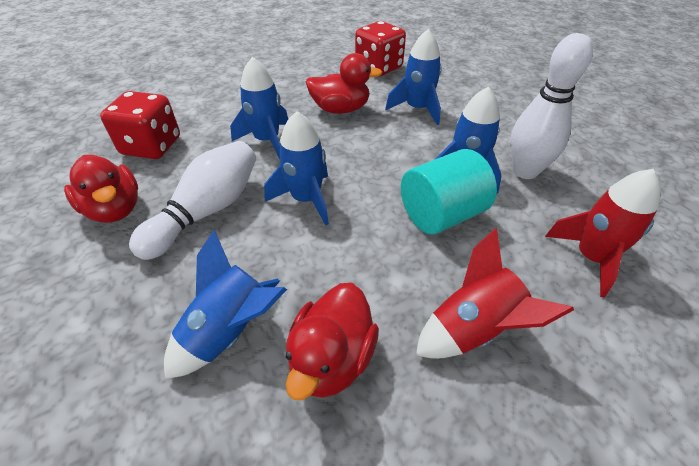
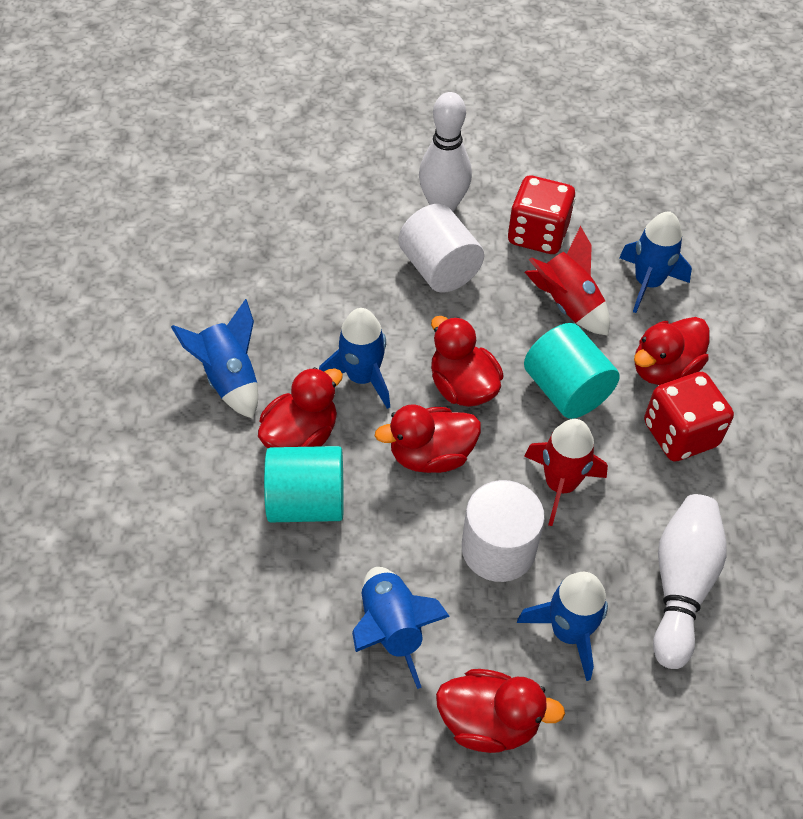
red duck: [64,155,138,223] [286,283,379,400] [306,53,383,114] = 3 -> [258,367,343,448] [375,404,481,473] [431,316,504,407] [436,669,565,753] [634,317,710,385] = 5
turquoise cylinder: [401,149,497,234] = 1 -> [264,446,344,522] [524,323,620,419] = 2
white cylinder: none = 0 -> [398,204,484,293] [462,480,545,582] = 2

